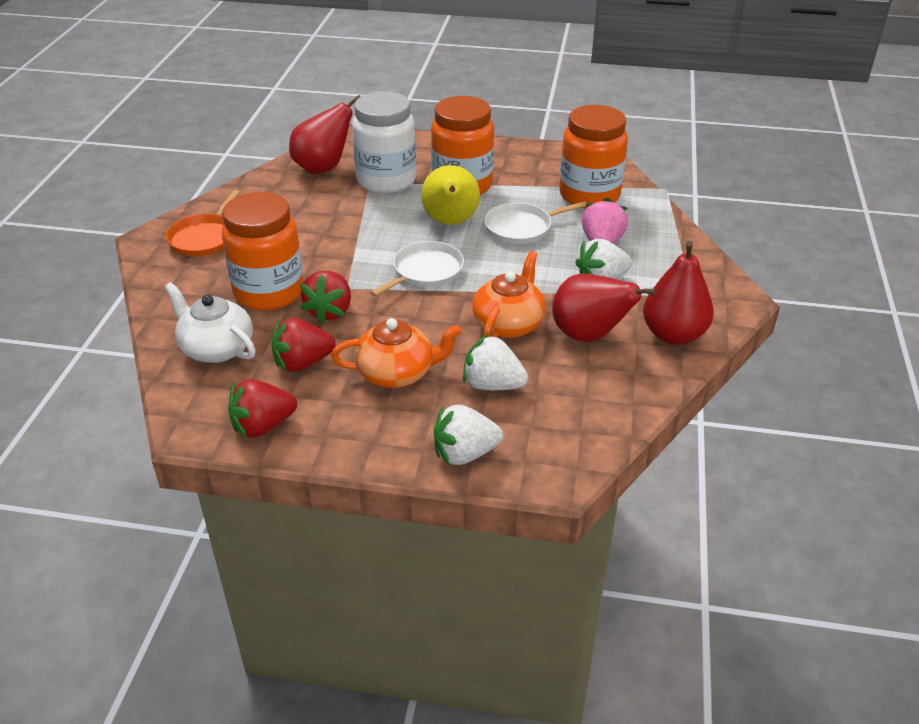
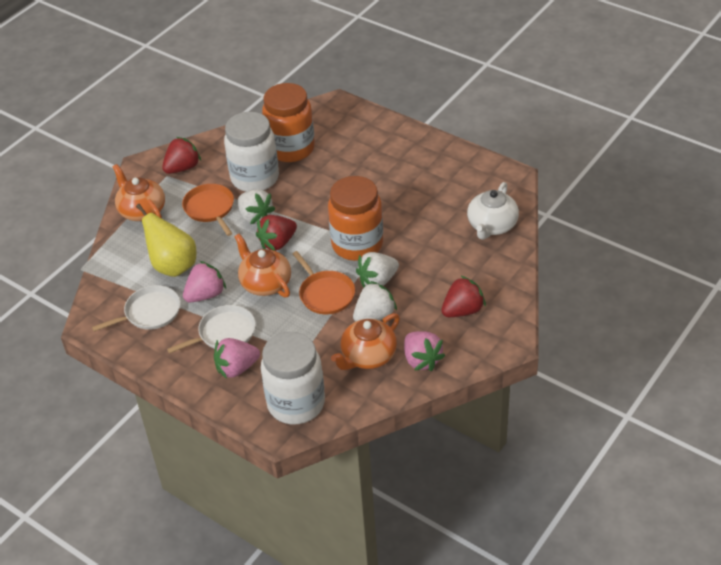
orange jar: [222,192,304,311] [431,96,494,195] [559,105,628,209] = 3 -> [262,83,315,162] [328,176,383,261] = 2
orange pan: [166,190,240,256] = 1 -> [182,184,234,236] [292,251,355,314] = 2
orange teapot: [331,318,462,388] [472,251,546,338] = 2 -> [113,164,165,221] [234,234,291,298] [331,313,400,370] = 3
pink strawberry: [582,197,628,244] = 1 -> [183,261,226,303] [214,338,260,379] [404,331,445,371] = 3
red pear: [289,95,361,174] [552,274,657,342] [643,241,714,345] = 3 -> none = 0
white jar: [352,91,416,194] = 1 -> [224,112,279,192] [261,332,325,424] = 2

